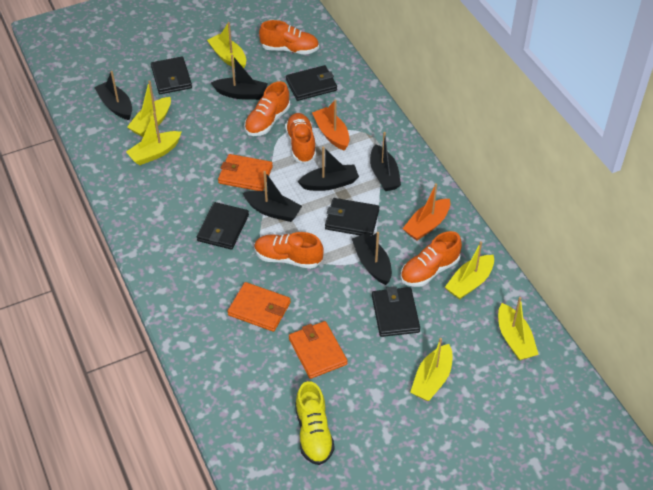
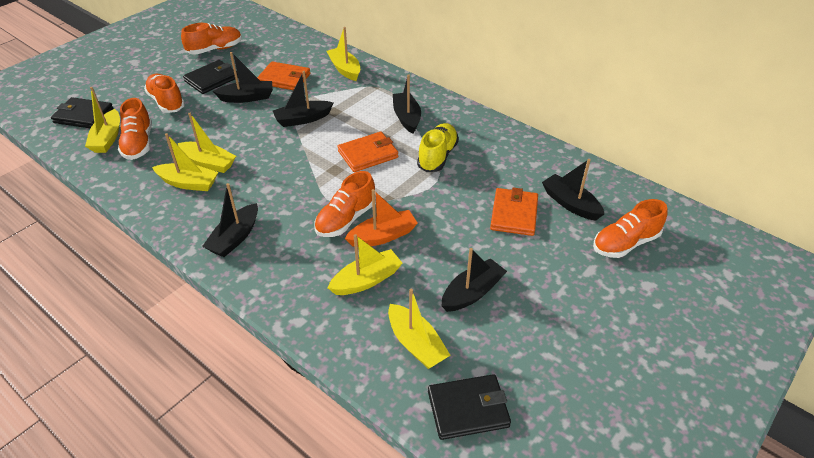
black wallet: [151,57,192,94] [197,202,249,250] [286,65,337,101] [325,198,379,236] [372,286,420,337] = 5 -> [51,97,114,128] [183,60,238,94] [428,374,511,440] = 3
orange boat: [312,99,349,151] [402,183,450,241] = 2 -> [345,189,418,247] = 1

